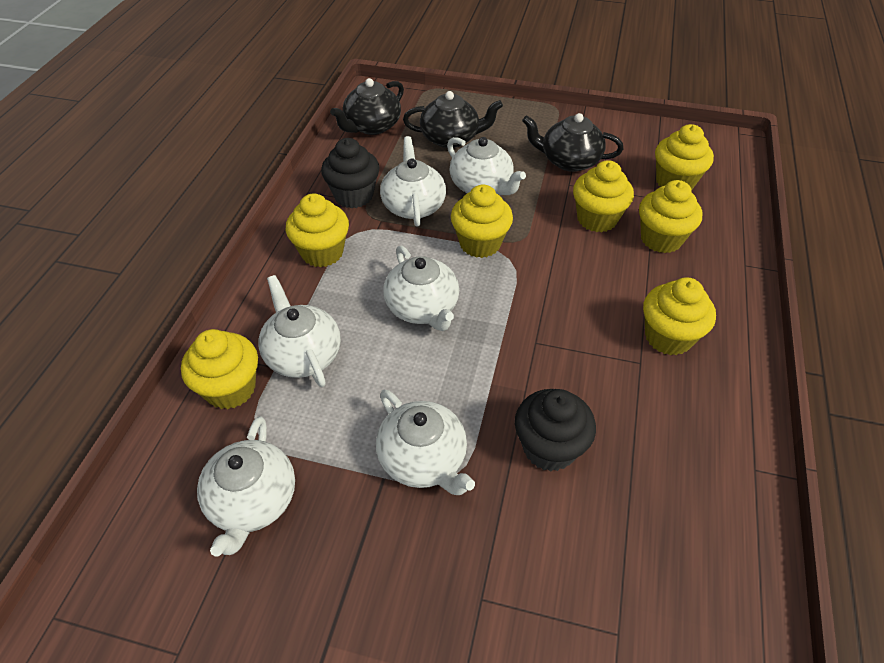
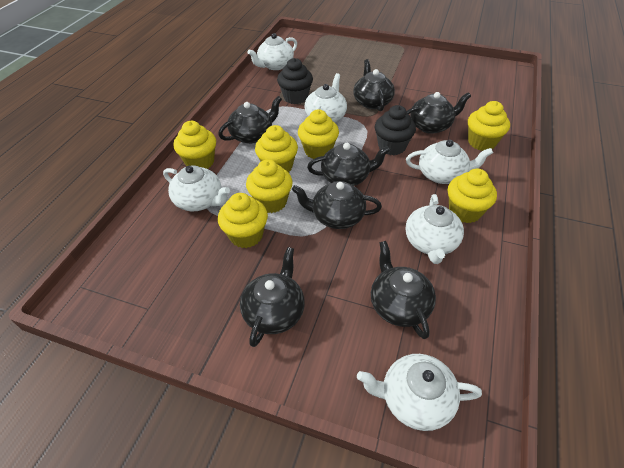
black teapot: [330,78,404,135] [403,91,503,148] [522,113,624,172] = 3 -> [218,96,282,144] [240,247,305,347] [292,181,382,229] [307,143,390,186] [353,59,395,111] [371,241,436,339] [406,92,471,134] = 7

